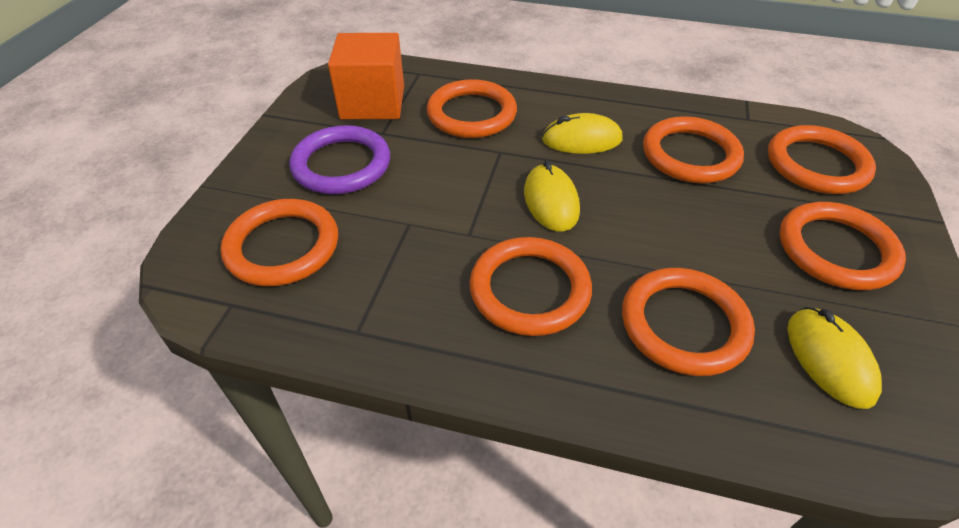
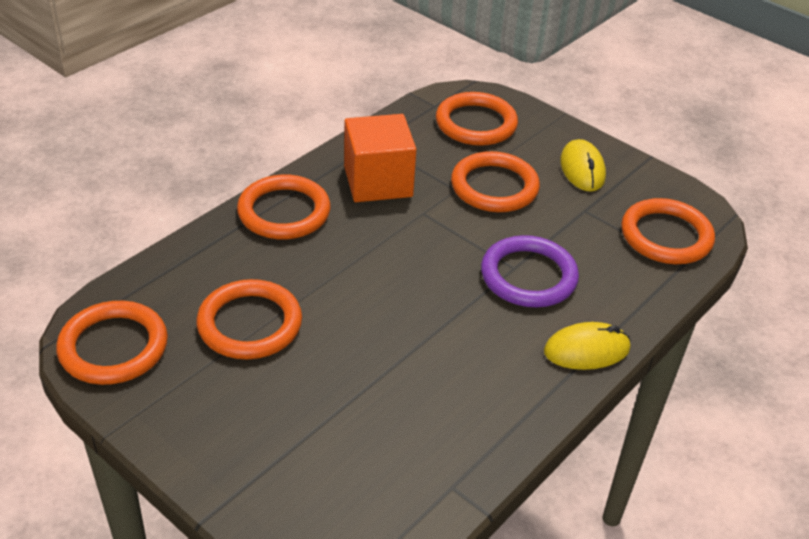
orange ring: [220,199,338,286] [427,79,517,138] [469,237,592,336] [622,268,755,376] [643,116,744,183] [768,125,876,194] [779,202,906,290] = 7 -> [56,301,168,385] [196,279,302,359] [237,174,331,239] [436,92,518,146] [451,151,540,212] [621,198,715,264] = 6
yellow mouse: [524,161,580,232] [542,113,622,154] [787,307,882,409] = 3 -> [544,322,631,370] [560,139,606,192] = 2

